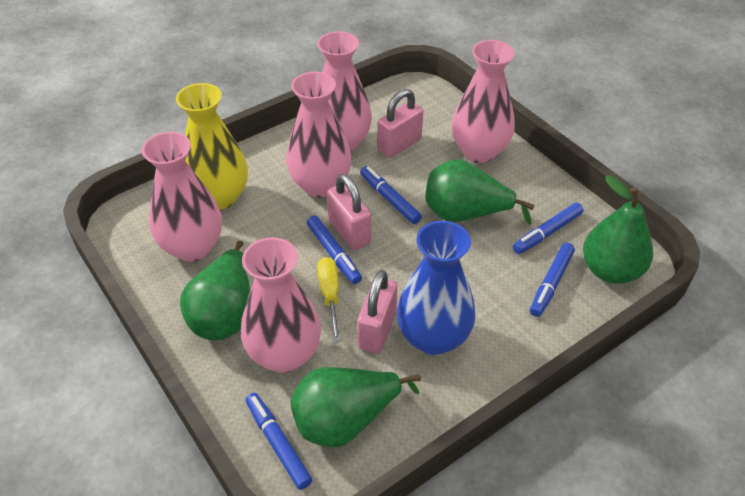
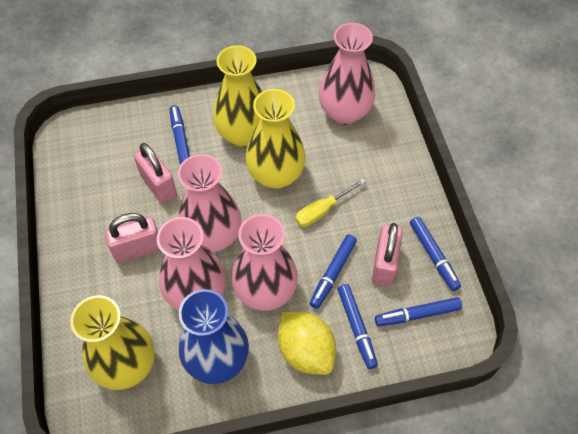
green pear: [180,241,251,340] [291,367,421,447] [425,159,534,225] [583,175,653,284] = 4 -> none = 0
pink vase: [142,132,222,262] [241,237,321,373] [286,72,351,197] [317,31,372,152] [452,40,515,163] = 5 -> [157,217,226,311] [178,154,241,252] [232,214,298,311] [318,23,375,125] = 4
yellow lemon: none = 0 -> [278,312,336,375] = 1
yellow vase: [176,83,248,210] = 1 -> [70,295,155,390] [213,45,262,147] [246,89,306,189] = 3

